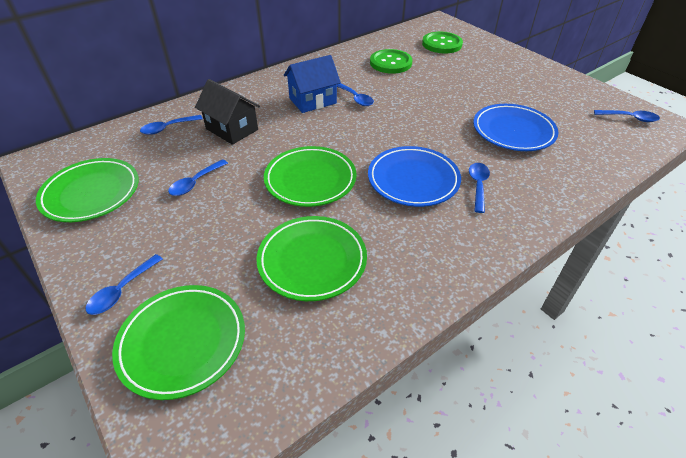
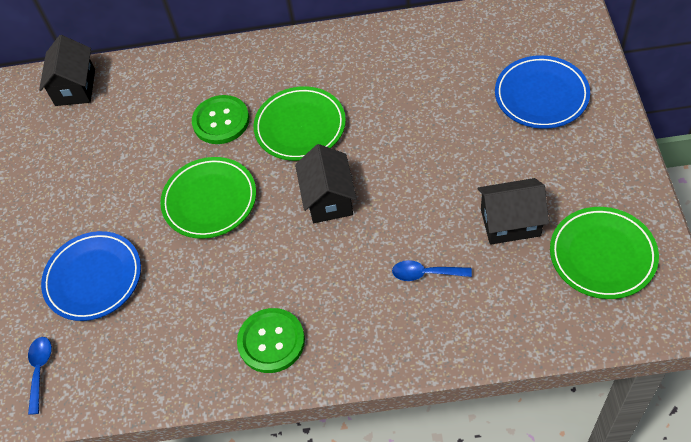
black house: [195,79,260,145] = 1 -> [39,35,95,106] [295,144,357,223] [478,178,549,245] = 3
blue house: [284,55,341,113] = 1 -> none = 0
blue spoon: [86,254,163,315] [140,115,203,135] [168,159,228,196] [337,83,374,106] [469,163,490,213] [594,110,660,122] = 6 -> [28,337,52,415] [392,260,472,281] = 2
green plate: [36,158,139,222] [112,285,245,400] [256,216,367,301] [264,146,356,207] = 4 -> [160,157,256,239] [253,86,346,161] [550,207,659,299] = 3

